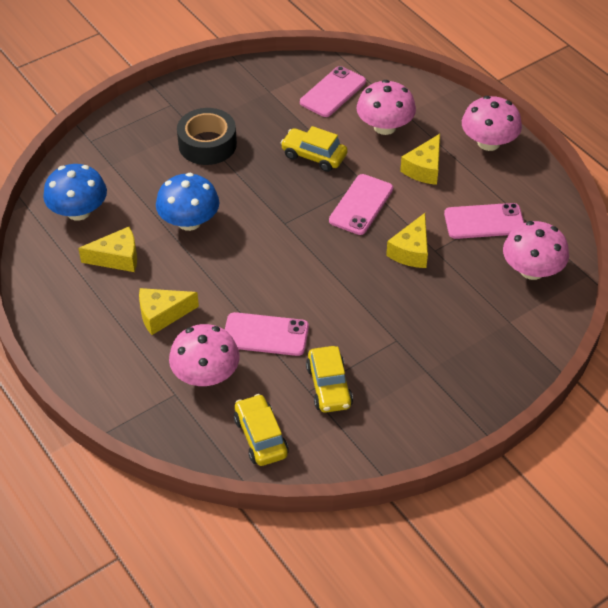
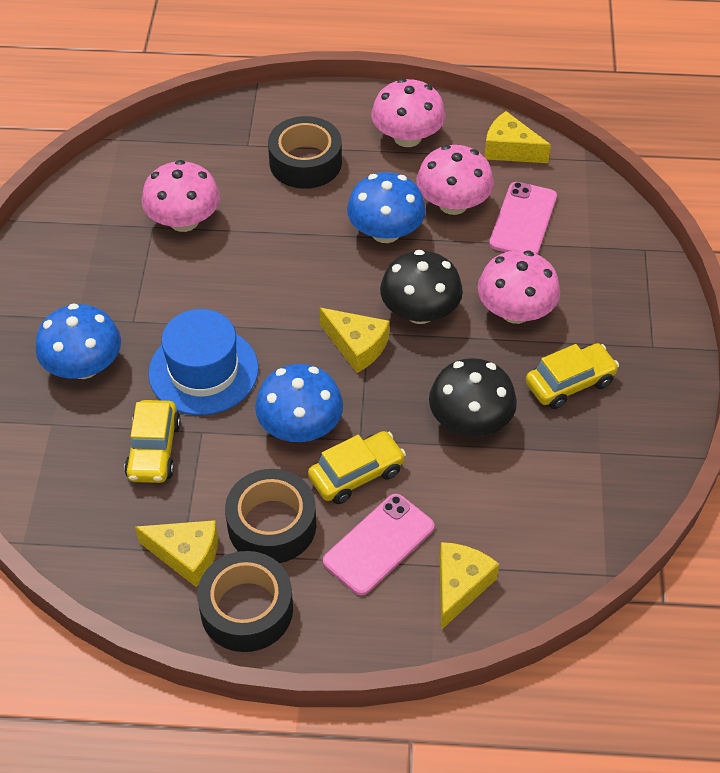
black mushroom: none = 0 -> [380,250,463,324] [429,358,517,436] = 2
black tape: [177,108,237,165] = 1 -> [197,551,293,652] [225,469,316,563] [268,116,342,189] = 3
blue hat: none = 0 -> [148,309,259,415] = 1
blue mushroom: [43,164,107,221] [156,173,219,231] = 2 -> [35,303,121,379] [255,364,343,442] [347,172,426,243] = 3
pink phone: [225,312,309,356] [300,66,366,117] [329,174,393,235] [444,203,524,239] = 4 -> [323,494,434,595] [489,182,557,255] = 2

